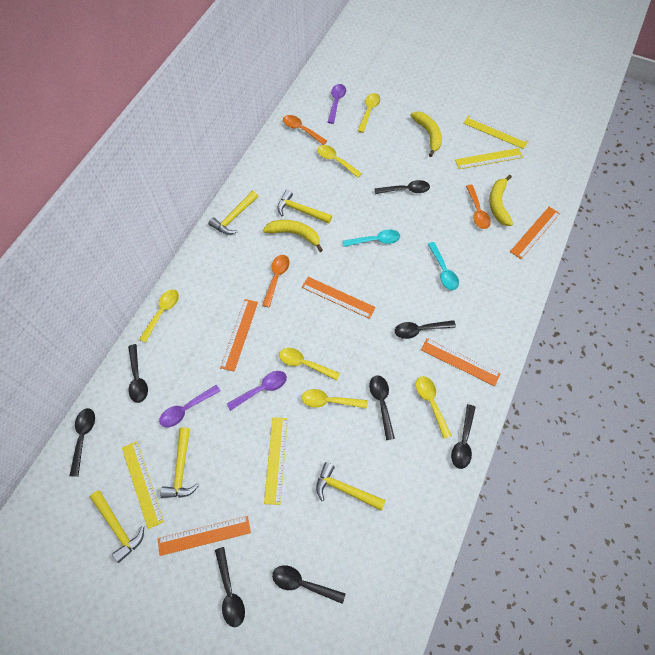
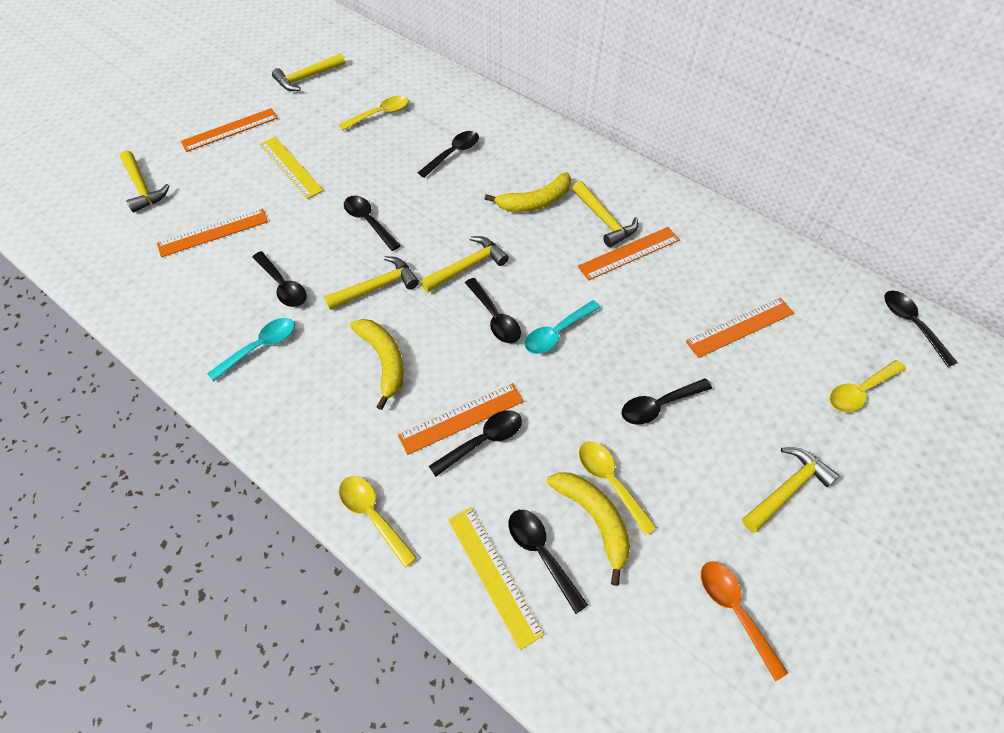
orange spoon: [262,255,290,307] [283,115,327,145] [466,185,491,229] = 3 -> [701,561,788,681] = 1
purple spoon: [159,385,220,427] [227,371,287,411] [327,84,346,124] = 3 -> none = 0
yellow hammer: [90,490,144,563] [160,427,199,498] [208,191,258,235] [277,190,332,224] [316,462,386,511] = 5 -> [120,151,170,213] [272,53,345,91] [324,256,419,310] [420,236,509,292] [572,181,638,247] [742,447,839,533] = 6
yellow ruler: [122,441,164,529] [264,417,288,505] [455,148,523,169] [463,115,528,149] = 4 -> [259,137,324,199] [448,507,544,650] = 2
yellow spoon: [139,289,179,343] [279,348,340,380] [302,389,368,408] [317,145,362,178] [358,93,380,133] [416,376,452,439] = 6 -> [339,96,408,130] [339,476,417,568] [579,442,657,536] [829,360,906,413] = 4

